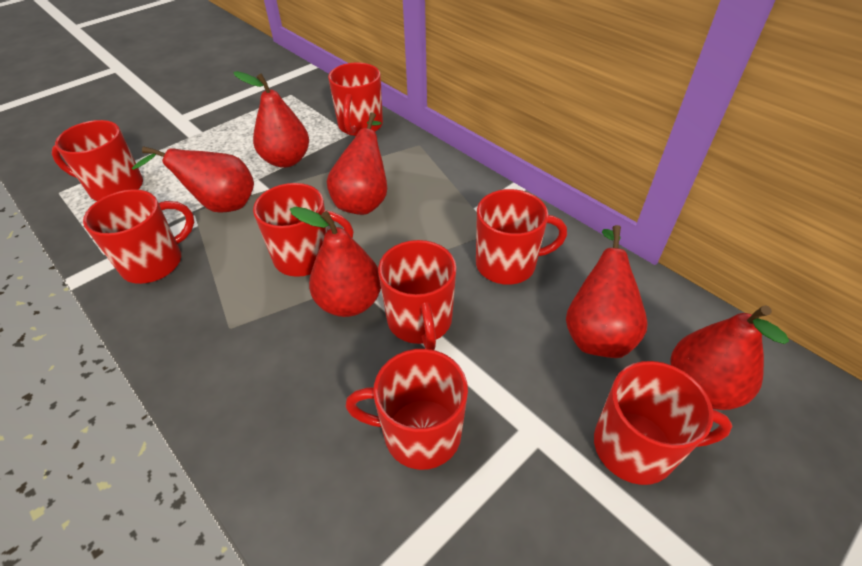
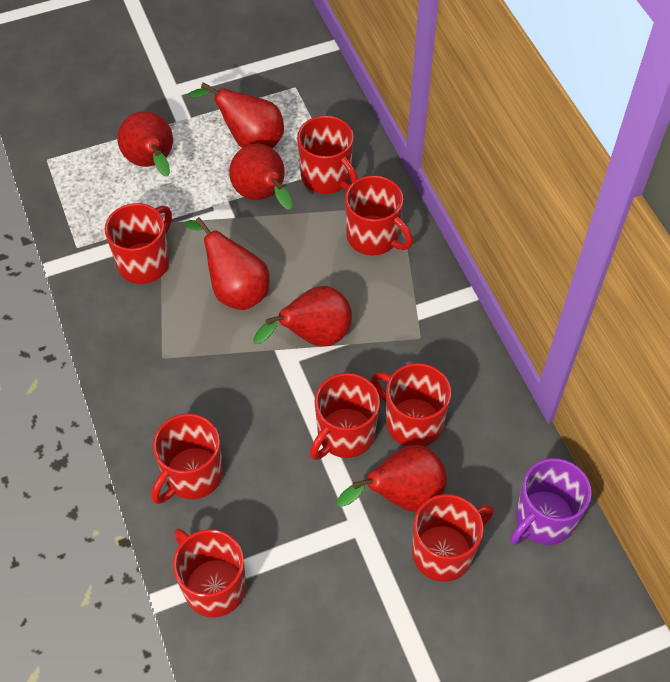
purple mug: none = 0 -> [511,458,592,545] = 1

